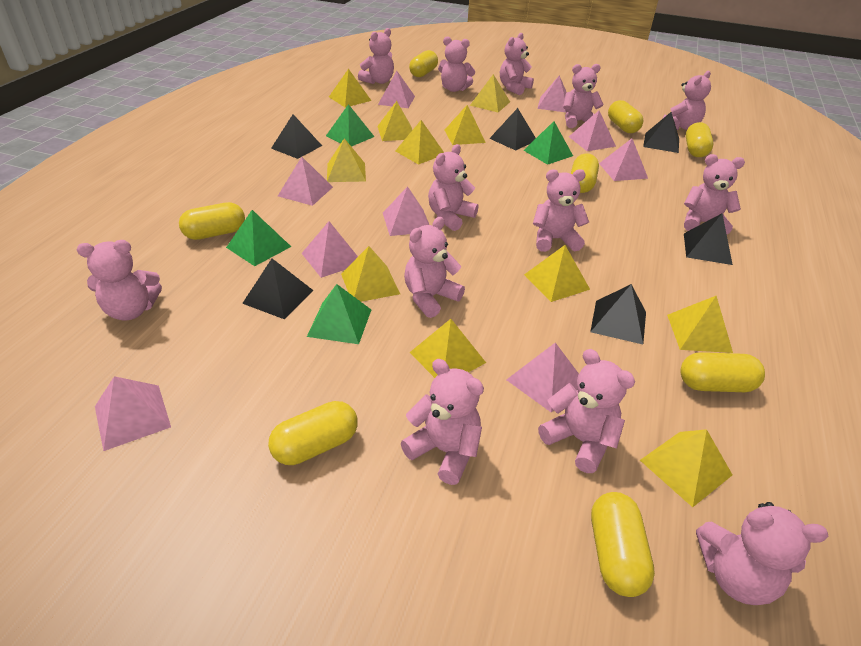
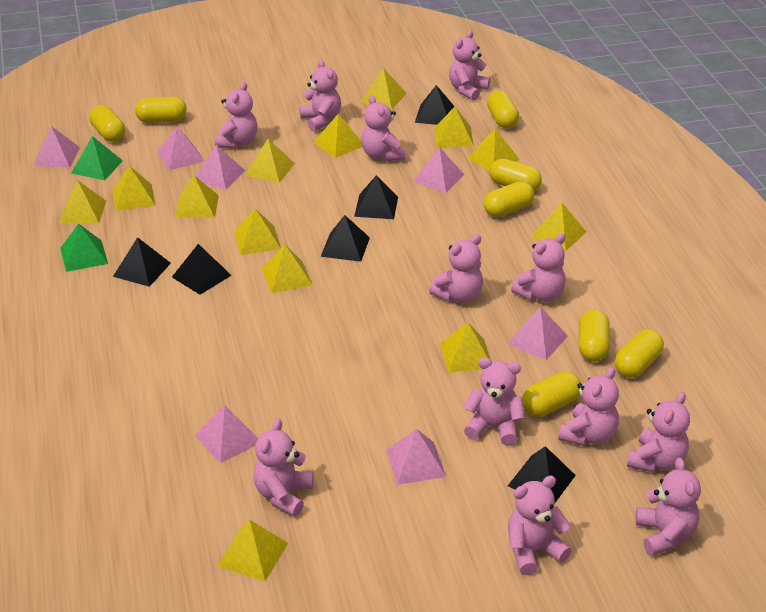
green pyramid: [226,210,291,266] [307,284,371,344] [326,104,374,147] [523,121,573,165] = 4 -> [60,224,108,272] [71,136,123,180] = 2
pink pyramid: [95,376,171,451] [278,157,333,206] [302,221,358,278] [378,71,415,108] [383,186,429,236] [506,343,579,412] [537,75,567,112] [569,111,616,151] [599,139,648,181] = 9 -> [33,126,80,168] [157,126,205,170] [195,405,258,463] [196,144,245,190] [386,429,446,485] [413,147,464,193] [507,306,568,360] = 7
pink teddy bear: [77,240,162,321] [358,28,394,84] [401,359,484,485] [404,217,465,318] [428,144,478,231] [438,36,475,92] [500,33,534,95] [533,169,589,252] [538,349,635,473] [563,64,604,128] [663,71,711,130] [684,154,745,234] [696,502,829,605] = 13 -> [215,82,258,148] [253,418,313,517] [299,59,341,131] [361,95,405,161] [429,234,483,303] [449,31,490,100] [464,357,525,446] [508,476,572,575] [511,234,566,302] [558,367,619,446] [627,392,690,472] [635,458,701,556] = 12
yellow pyramid: [327,138,366,182] [329,69,372,108] [341,246,400,302] [377,101,412,141] [396,120,444,165] [410,319,486,378] [445,105,486,145] [470,74,510,112] [524,245,590,302] [640,429,732,507] [667,296,733,353] = 11 -> [59,180,106,224] [113,166,156,211] [175,175,219,218] [217,520,288,581] [234,208,281,255] [244,139,295,183] [262,245,313,293] [313,113,362,158] [360,68,407,110] [434,107,474,147] [440,322,491,373] [467,128,520,171] [531,203,586,251] = 13

